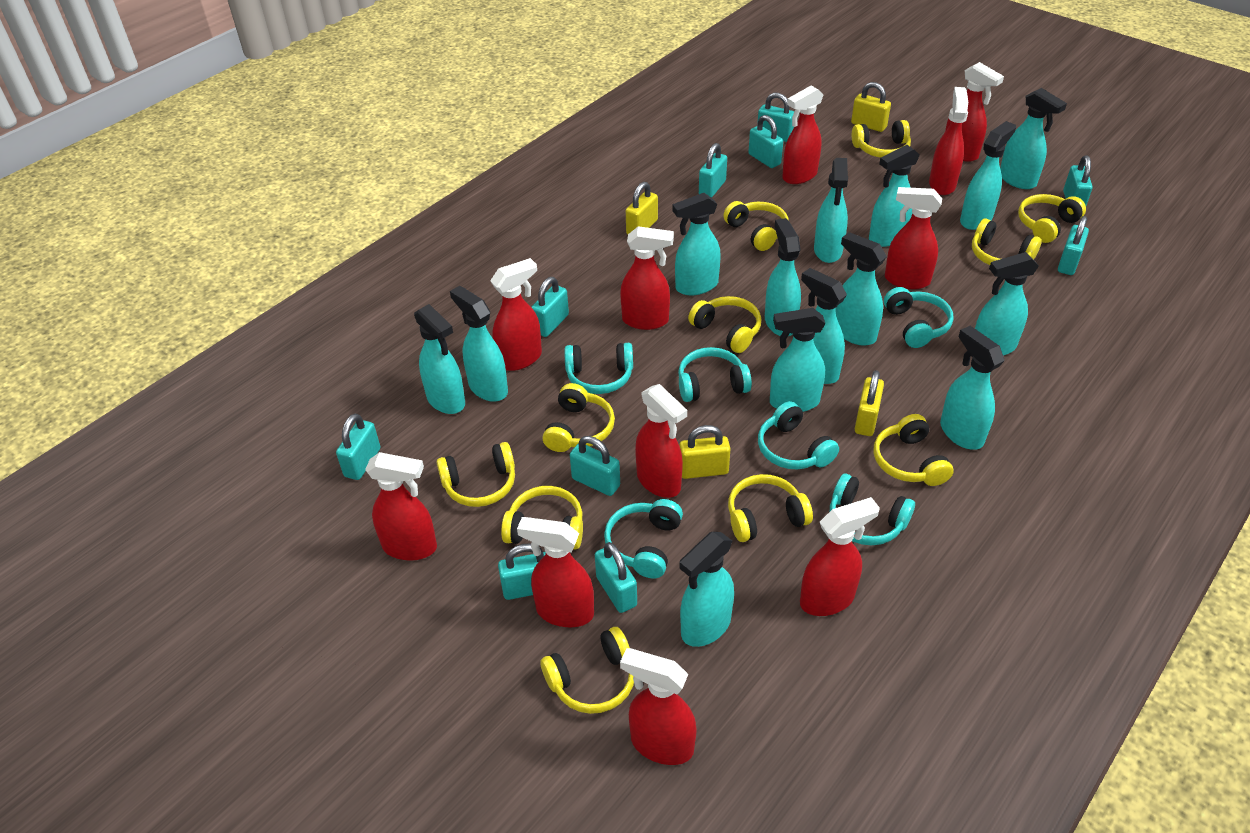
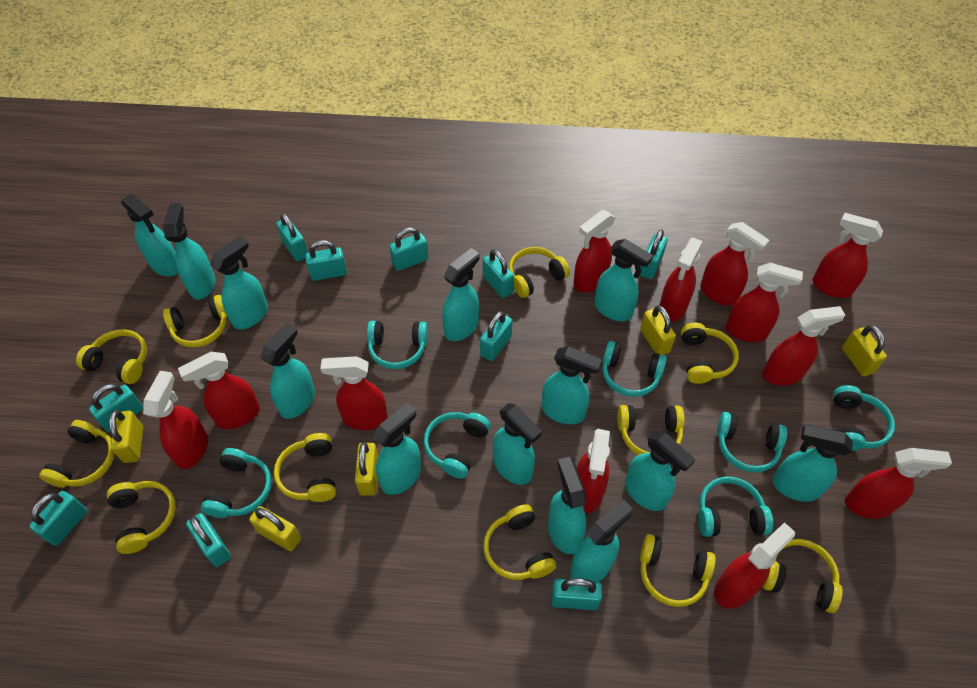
red spray bottle: [365,452,437,561] [490,258,542,371] [517,517,594,627] [620,226,674,330] [620,648,697,765] [635,384,687,498] [782,85,824,184] [800,497,880,616] [885,187,942,289] [929,87,968,195] [945,62,1004,162] = 11 -> [143,371,208,469] [178,352,260,429] [320,356,388,430] [574,210,616,292] [576,429,610,513] [660,238,703,322] [700,222,770,305] [714,522,795,609] [725,263,803,342] [762,306,845,386] [812,213,883,298] [845,448,952,519] = 12
turquoise headphones: [564,343,633,394] [604,499,683,579] [678,347,752,402] [758,401,839,469] [830,474,915,545] [884,287,953,348] = 6 -> [201,448,272,518] [367,321,428,369] [424,412,491,479] [602,341,667,397] [698,476,773,537] [717,412,787,473] [833,385,895,451] = 7
turquoise spray bottle: [414,304,465,414] [450,286,508,402] [672,193,721,295] [680,532,734,647] [765,218,801,336] [770,308,825,412] [801,268,847,384] [814,158,848,263] [836,232,887,346] [869,145,920,247] [940,326,1005,450] [960,121,1016,230] [975,252,1039,356] [1000,88,1067,189] = 14 -> [121,193,178,276] [163,203,215,300] [210,236,268,329] [260,323,315,419] [373,403,421,495] [442,248,480,341] [493,403,542,485] [542,346,602,424] [548,457,587,554] [570,500,633,582] [595,239,653,321] [625,431,696,511] [773,424,853,502] = 13
yellow padlock: [626,182,658,235] [679,425,731,479] [851,82,891,132] [855,370,884,436] = 4 -> [109,410,143,463] [249,506,301,551] [355,442,378,496] [640,305,676,355] [842,325,887,377] = 5

